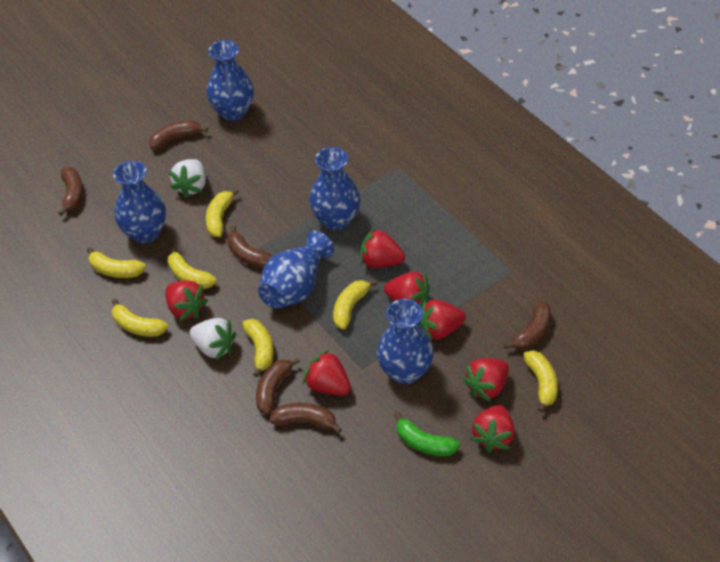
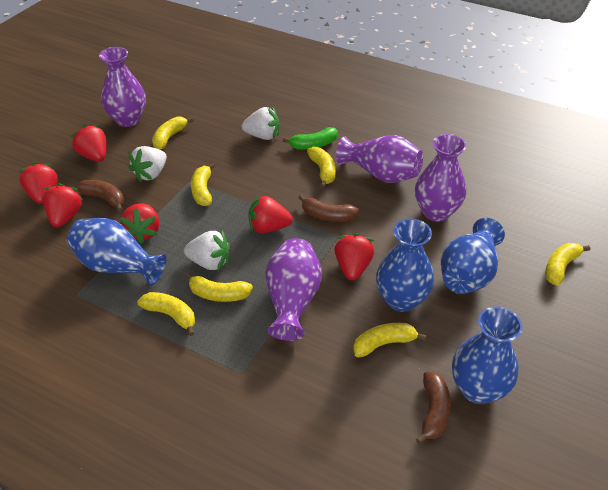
blue vase: [113,161,166,244] [207,40,254,121] [258,231,334,309] [309,147,360,230] [377,299,434,384] = 5 -> [67,218,167,286] [376,218,434,312] [441,218,505,294] [452,306,523,404] = 4
brown banana: [58,167,83,216] [149,120,208,149] [227,226,273,269] [256,357,300,415] [269,403,342,434] [504,301,551,350] = 6 -> [75,180,124,212] [298,195,359,222] [416,371,451,444] = 3
purple vase: none = 0 -> [99,47,146,127] [265,238,322,341] [336,135,423,183] [415,134,466,222] = 4
red strawberry: [165,281,208,321] [303,349,351,395] [360,228,405,268] [384,272,430,308] [420,299,466,341] [462,358,509,402] [471,405,515,452] = 7 -> [19,162,58,204] [43,183,84,228] [71,124,107,162] [120,203,159,244] [248,195,293,233] [334,233,374,280] = 6
white strawberry: [169,159,206,198] [189,318,236,360] = 2 -> [129,146,167,182] [184,230,230,270] [242,107,279,140] = 3

